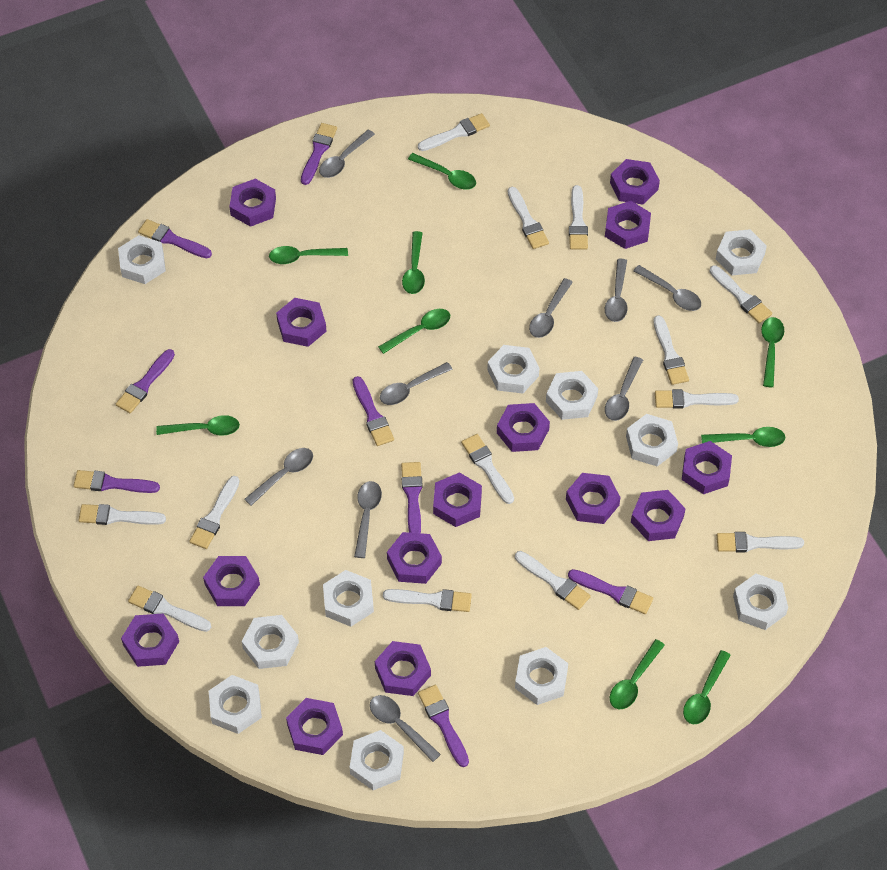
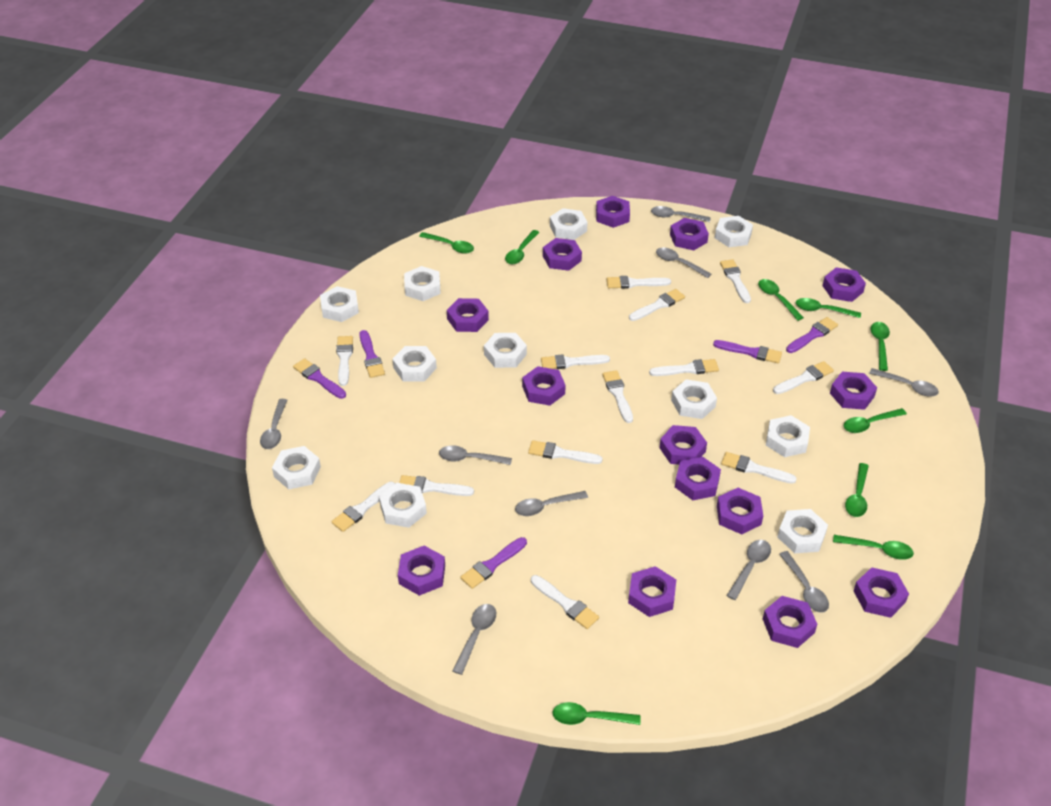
purple brush: [73,470,160,493] [116,349,175,413] [138,219,212,258] [301,123,337,185] [353,376,394,446] [401,462,423,533] [418,685,469,767] [568,569,653,614] = 8 -> [293,358,346,399] [359,330,385,378] [461,537,527,589] [713,340,782,363] [786,317,838,353] = 5

